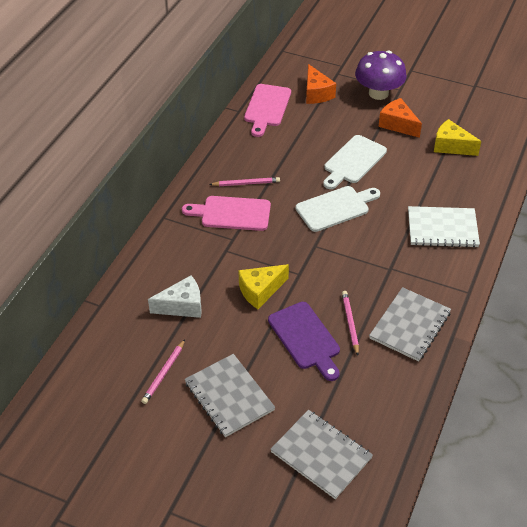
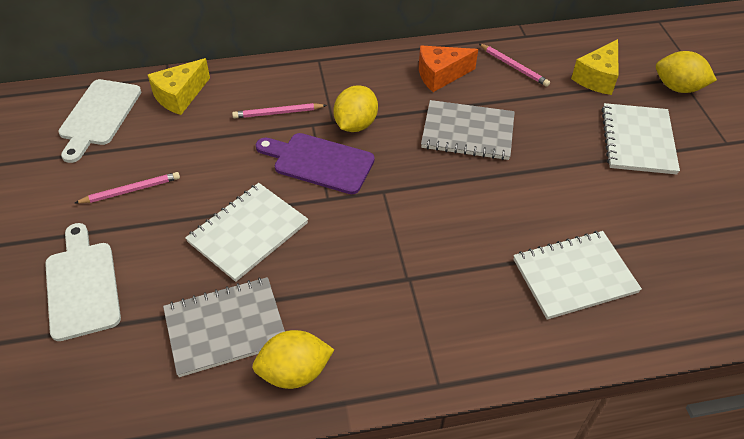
grey notebook: [185,354,275,437] [270,410,373,499] [369,287,451,362] = 3 -> [163,277,285,377] [421,100,515,160] = 2
orange cheese: [306,64,336,104] [378,98,422,138] = 2 -> [419,46,478,92] = 1
pink cutting board: [182,196,271,231] [244,84,291,137] = 2 -> none = 0
purple mushroom: [355,51,407,100] = 1 -> none = 0
white cheese: [148,275,202,318] = 1 -> none = 0
white notebook: [408,206,480,248] = 1 -> [185,183,308,282] [513,231,642,320] [602,103,680,175] = 3
yellow lemon: none = 0 -> [252,330,334,389] [334,85,378,132] [656,51,717,93] = 3

